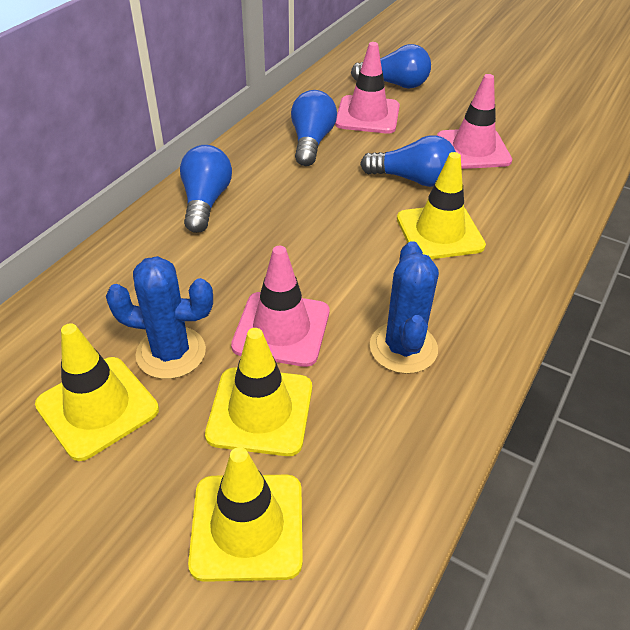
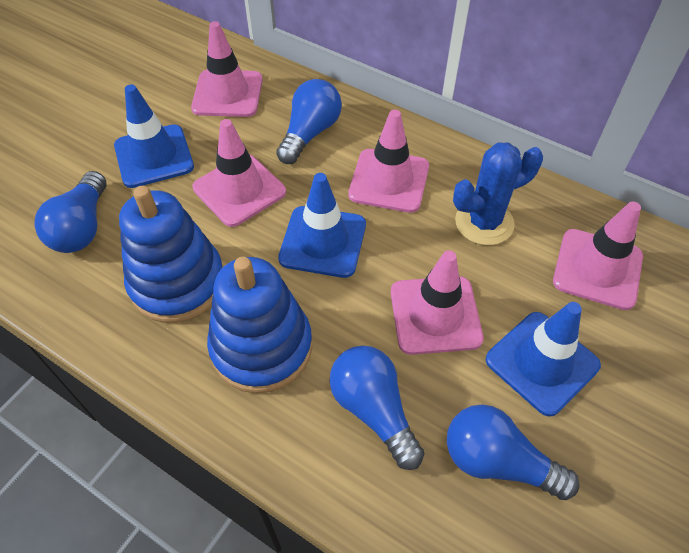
blue cactus: [106,256,213,379] [370,241,439,374] = 2 -> [453,142,543,245] = 1
blue stacking toy: none = 0 -> [119,186,223,323] [207,257,312,393] = 2
blue traffic cone: none = 0 -> [114,85,194,188] [278,173,366,278] [486,302,601,417] = 3
pink traffic cone: [231,246,329,367] [335,42,400,134] [437,74,512,169] = 3 -> [191,21,263,117] [193,119,286,227] [348,110,429,213] [391,250,484,355] [553,201,643,310] = 5
yellow traffic cone: [35,323,159,461] [188,447,303,582] [205,328,312,456] [397,152,486,259] = 4 -> none = 0

